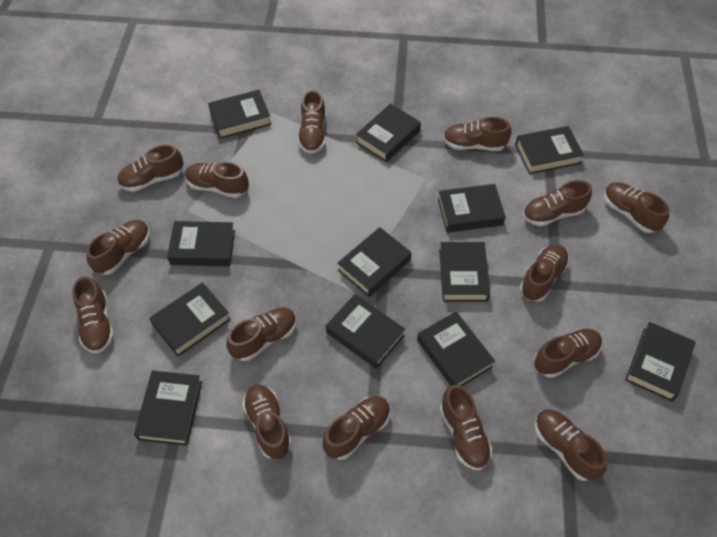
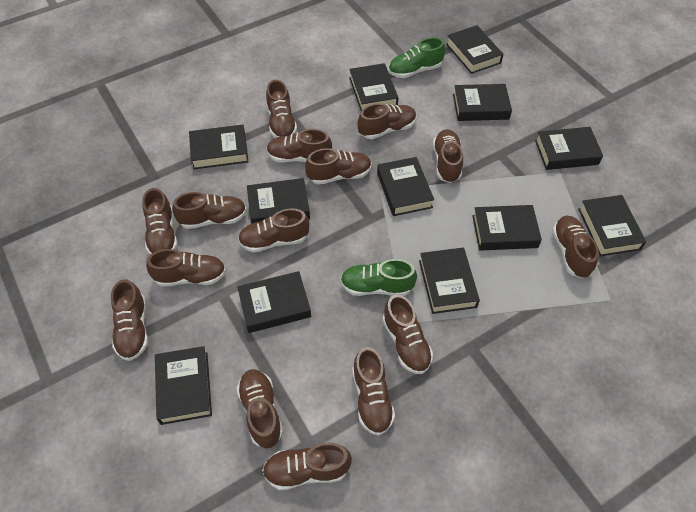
green shoe: none = 0 -> [340,259,417,296] [389,37,445,78] = 2

